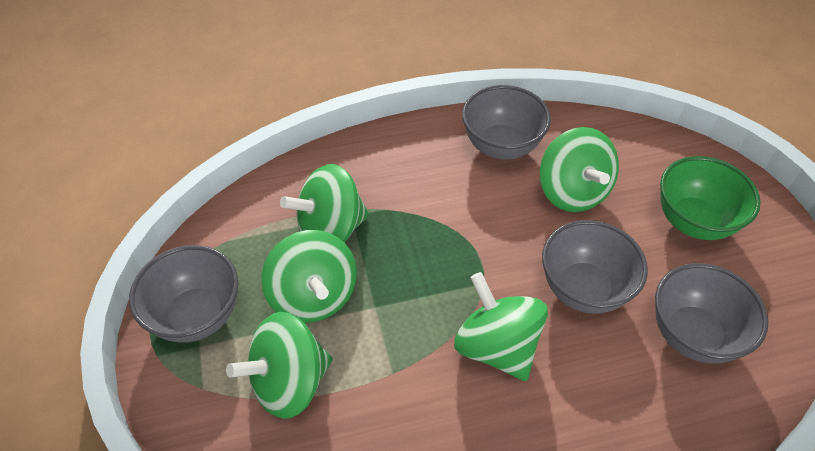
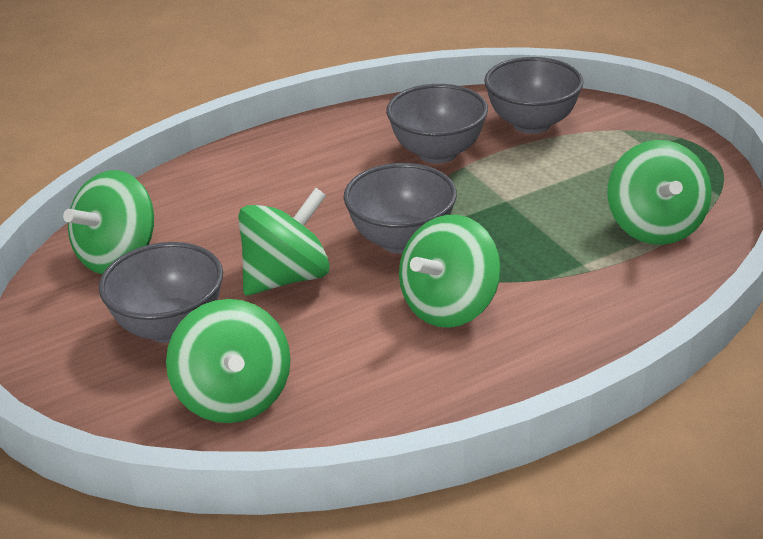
green bowl: [660,156,761,240] = 1 -> none = 0

